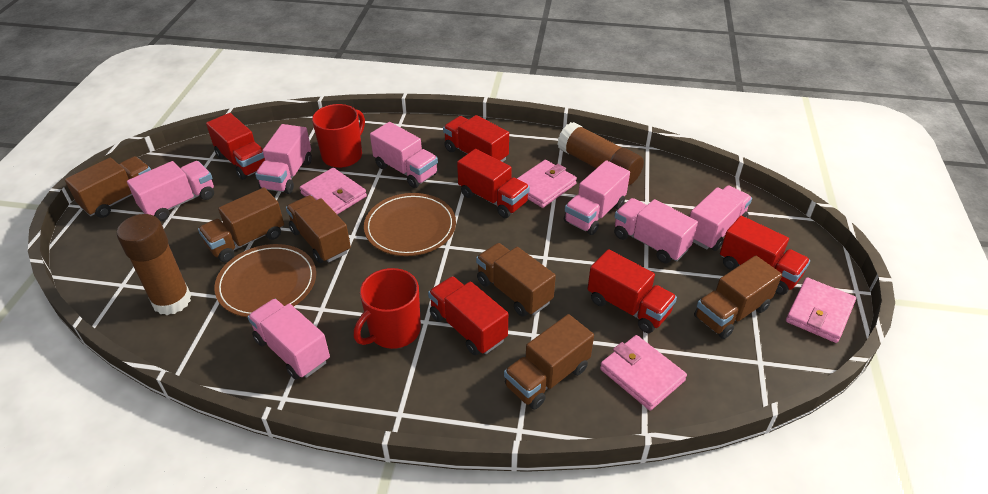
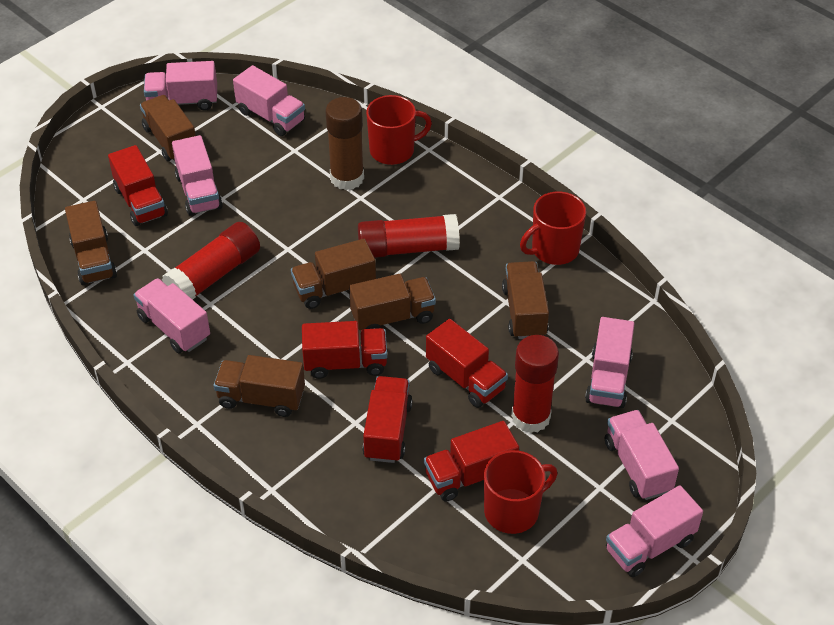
brown glue stick: [117,214,191,315] [557,122,644,186] = 2 -> [325,97,364,190] = 1
brown plate: [214,244,316,317] [364,193,456,256] = 2 -> none = 0
pink wallet: [300,168,367,214] [517,160,577,208] [600,335,687,411] [786,277,856,343] = 4 -> none = 0
red glue stick: none = 0 -> [162,222,260,300] [358,214,460,258] [511,335,559,433] = 3
red mug: [312,104,365,168] [354,268,421,349] = 2 -> [366,95,432,165] [484,450,557,534] [520,191,586,265] = 3
red truck: [206,113,265,180] [428,276,508,355] [443,115,509,162] [457,149,530,218] [588,249,677,333] [720,216,810,295] = 6 -> [108,145,168,226] [302,321,387,379] [363,376,412,463] [424,421,519,501] [426,319,508,408] = 5

